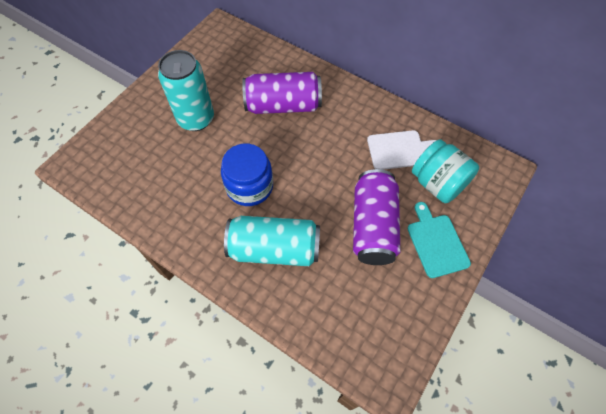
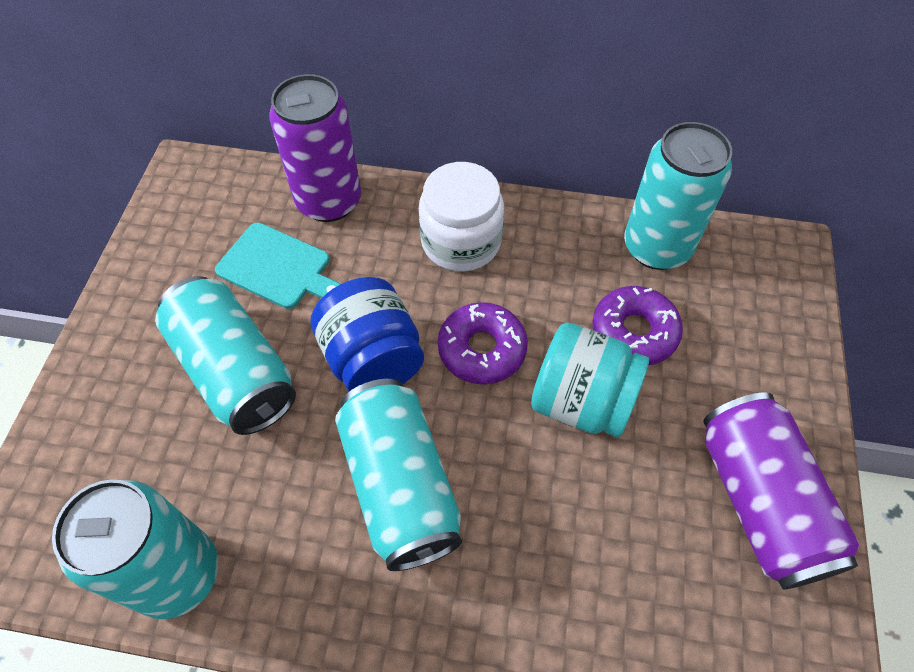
purple donut: none = 0 -> [438,302,528,384] [592,286,683,365] = 2
turquoise can: [158,50,214,131] [224,216,320,266] = 2 -> [52,480,218,619] [155,276,296,435] [335,379,462,571] [624,122,732,270] = 4
white cutting board: [367,130,437,170] = 1 -> none = 0
white jar: none = 0 -> [419,162,504,272] = 1

